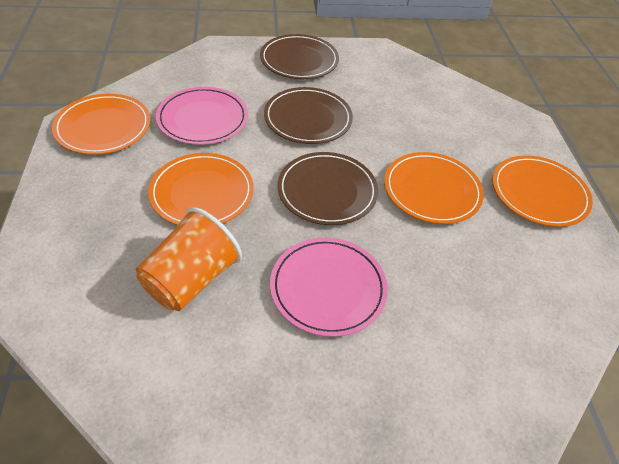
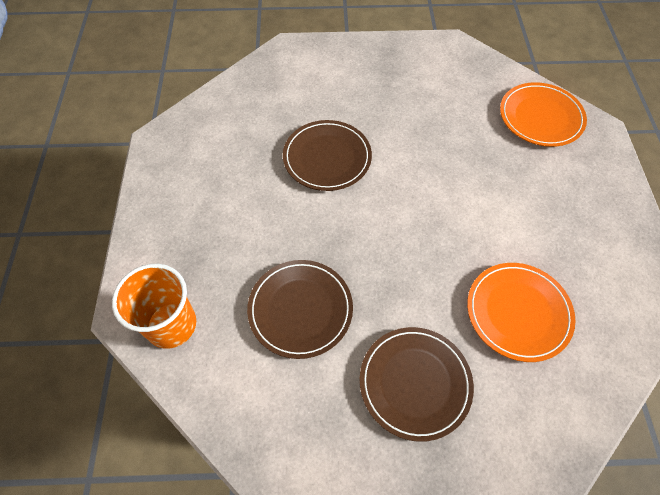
orange plate: [52,94,150,155] [148,153,254,225] [384,152,484,224] [492,155,593,227] = 4 -> [467,263,575,362] [500,82,587,147] = 2
pink plate: [156,87,248,145] [270,238,388,337] = 2 -> none = 0

